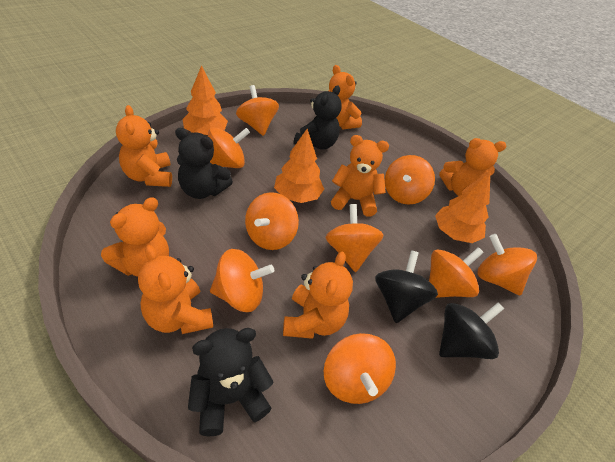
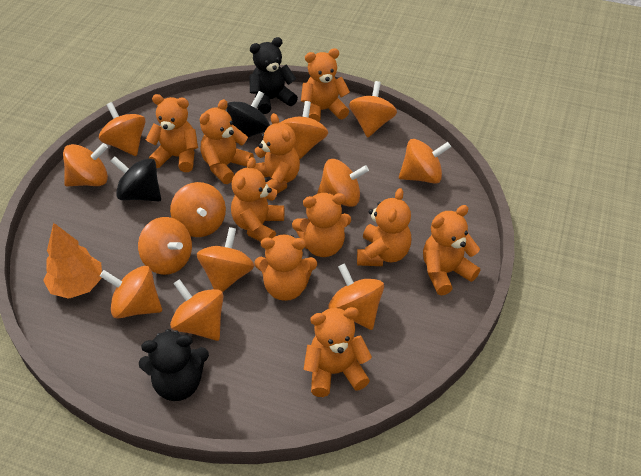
black teddy bear: [175,128,233,199] [188,328,274,436] [293,85,342,150] = 3 -> [139,329,209,401] [249,37,298,114] = 2
orange spinning top: [208,127,250,168] [210,249,274,312] [236,85,279,136] [245,192,299,250] [324,333,396,404] [325,204,383,272] [385,155,435,205] [429,247,484,298] [477,234,537,296] = 9 -> [63,143,108,186] [99,102,146,156] [100,266,162,319] [138,217,192,275] [170,182,226,237] [170,279,224,341] [197,227,254,292] [281,101,328,159] [317,159,369,207] [328,263,384,330] [349,81,397,138] [399,139,451,184] = 12
orange teddy bear: [101,197,169,277] [116,105,172,187] [138,245,213,334] [283,252,353,339] [329,65,362,129] [331,135,389,217] [439,138,506,196] = 7 -> [146,94,198,172] [200,99,254,184] [231,157,284,242] [255,113,300,194] [255,234,317,301] [292,193,351,257] [301,48,350,122] [304,307,372,397] [357,188,412,266] [423,205,480,296] = 10
orange tree: [182,65,228,136] [274,129,324,203] [435,170,491,243] = 3 -> [43,223,102,299] = 1

